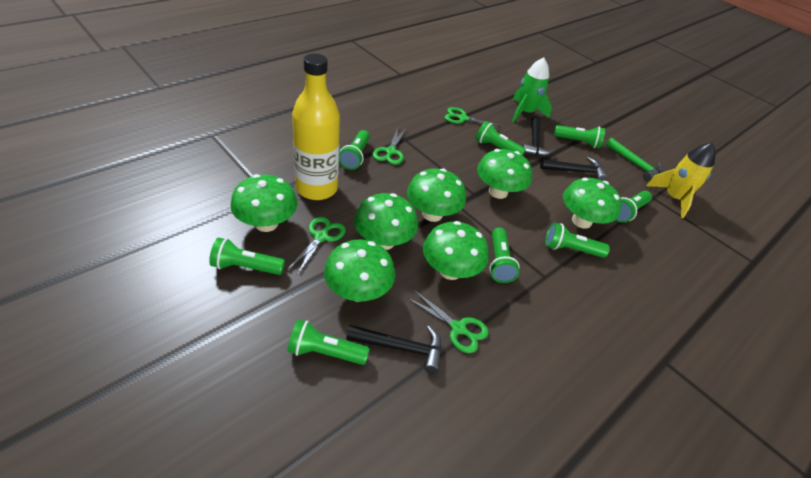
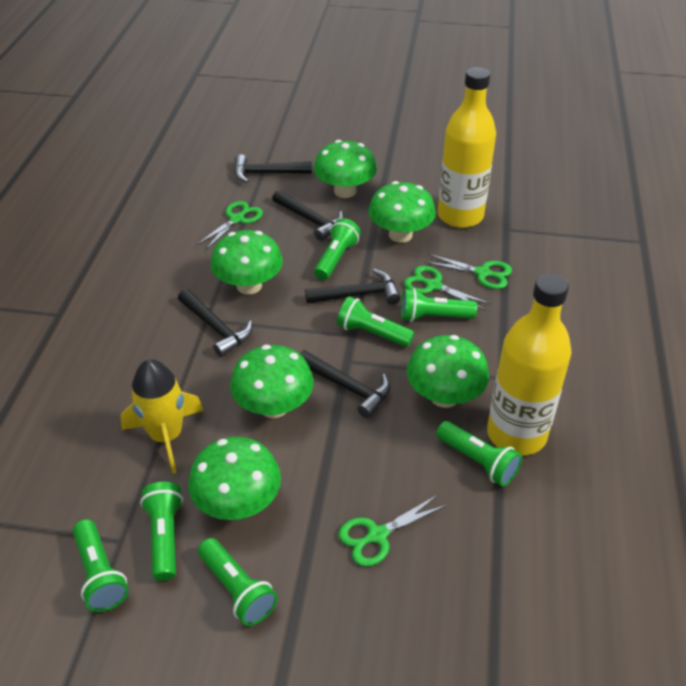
black hammer: [346,325,442,374] [523,116,554,156] [540,157,608,181] = 3 -> [178,289,253,357] [234,154,312,183] [272,190,344,241] [299,350,390,418] [305,269,401,304] = 5
green flashlight: [209,238,285,275] [287,319,370,365] [339,130,370,170] [475,121,526,156] [489,227,520,283] [545,222,610,258] [554,125,605,148] [616,191,652,223] = 8 -> [73,519,128,612] [140,482,183,581] [198,538,277,626] [314,218,361,280] [337,296,415,347] [401,288,477,322] [436,421,522,487] = 7
green hammer: [606,138,663,181] = 1 -> none = 0
green mushroom: [230,174,298,232] [324,240,396,302] [354,193,418,250] [407,168,466,222] [423,221,489,280] [477,149,532,199] [563,178,622,229] = 7 -> [188,437,281,520] [211,230,283,295] [230,345,314,418] [314,140,377,198] [368,181,436,243] [407,335,489,408] = 6
green rocket: [512,58,552,122] = 1 -> none = 0
yellow bottle: [292,53,340,200] = 1 -> [438,67,496,228] [487,273,572,455] = 2

